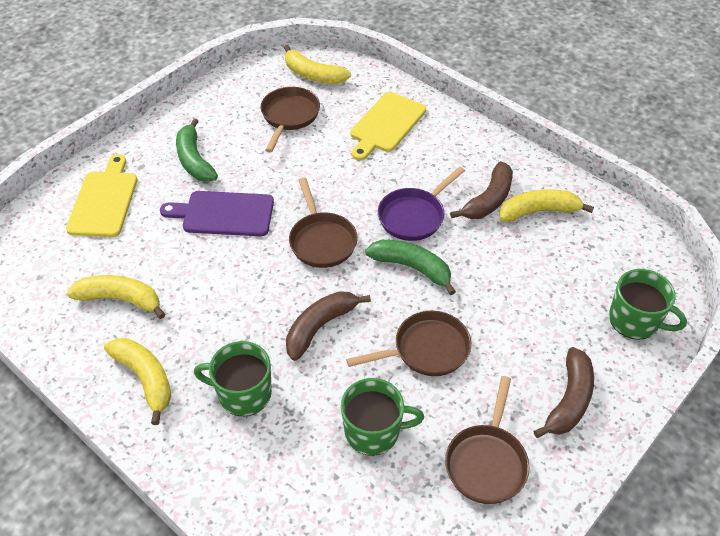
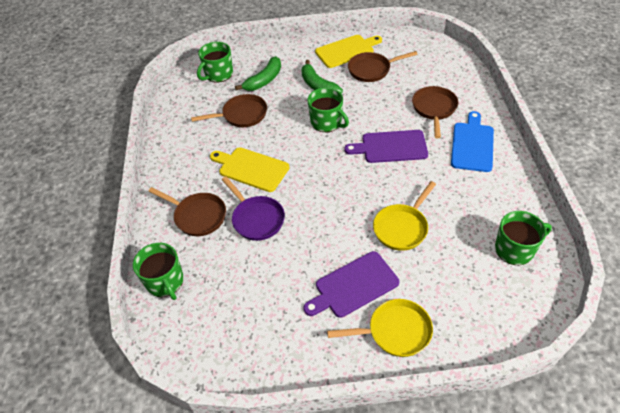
blue cutting board: none = 0 -> [451,111,494,172] = 1
brown banana: [286,291,371,361] [450,161,513,219] [534,347,594,438] = 3 -> none = 0
green mug: [194,341,272,416] [341,378,424,456] [609,269,687,340] = 3 -> [133,243,184,300] [197,42,233,83] [307,88,349,132] [495,211,552,265] = 4
purple cutting board: [160,191,274,236] = 1 -> [303,251,399,318] [344,130,428,163] = 2
yellow banana: [67,275,165,319] [104,338,171,425] [284,45,351,84] [500,189,594,222] = 4 -> none = 0
yellow pan: none = 0 -> [327,299,433,357] [373,181,436,251] = 2

